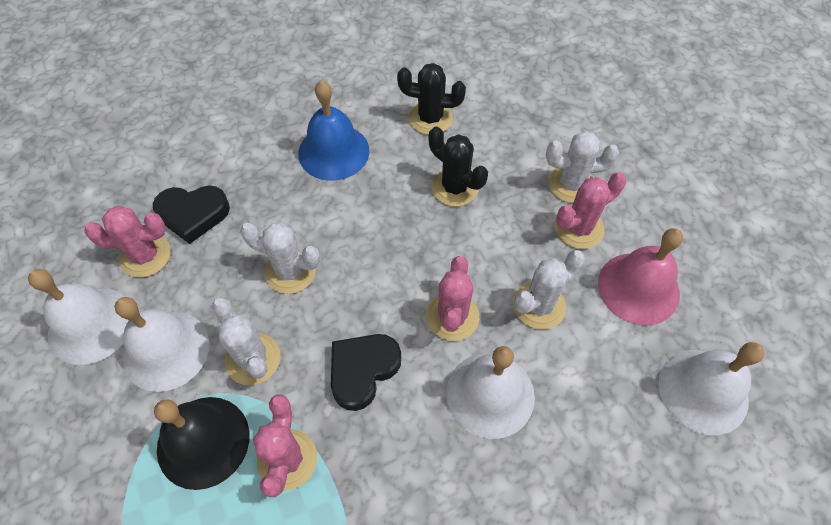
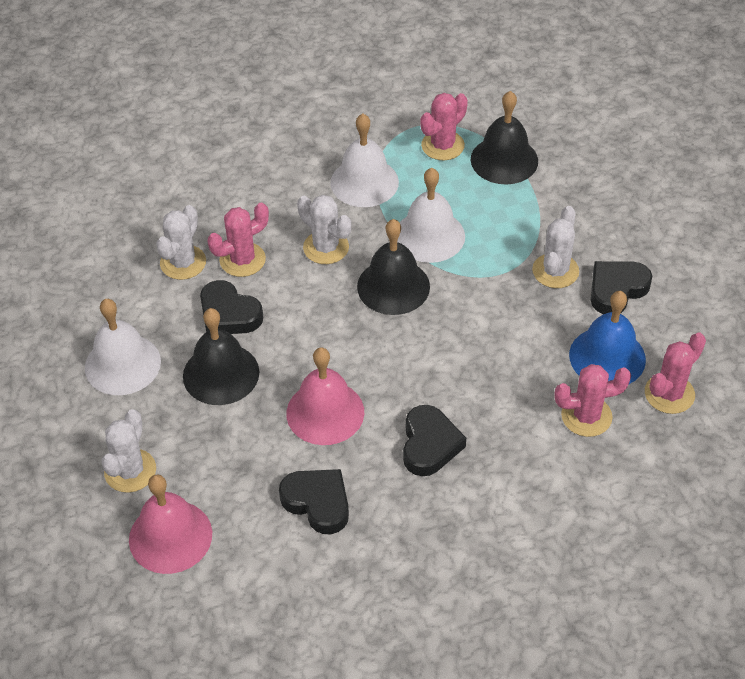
black bell: [154,397,249,490] = 1 -> [183,308,259,405] [357,219,430,315] [471,91,538,185] = 3
black cactus: [397,63,466,135] [429,127,488,207] = 2 -> none = 0
black heart: [153,186,230,244] [331,334,401,411] = 2 -> [200,280,263,334] [279,469,349,534] [403,405,466,476] [591,261,652,314] = 4
pink bell: [598,228,683,325] = 1 -> [129,474,212,574] [286,347,364,445] = 2
white bell: [28,269,129,365] [114,297,209,392] [446,346,535,439] [659,342,764,435] = 4 -> [85,299,161,395] [330,114,399,207] [397,168,465,263] = 3

